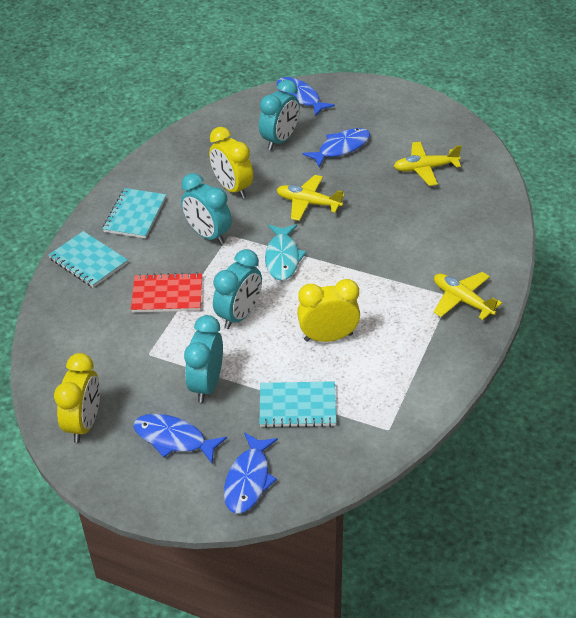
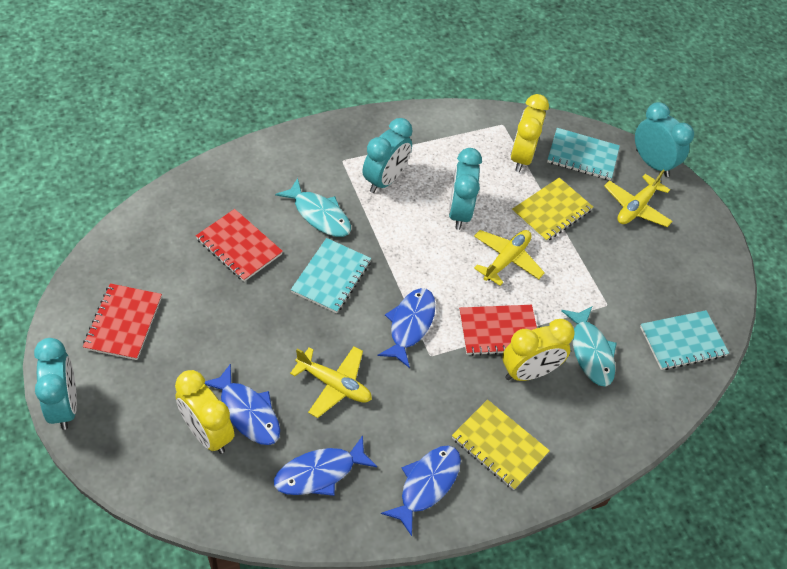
red notebook: [131,272,202,313] = 1 -> [83,283,162,360] [196,209,283,282] [459,305,537,356] = 3
turquoise fish: [265,224,306,281] = 1 -> [275,178,351,237] [561,306,617,387] = 2
yellow notebook: none = 0 -> [452,400,550,490] [512,178,593,242] = 2

